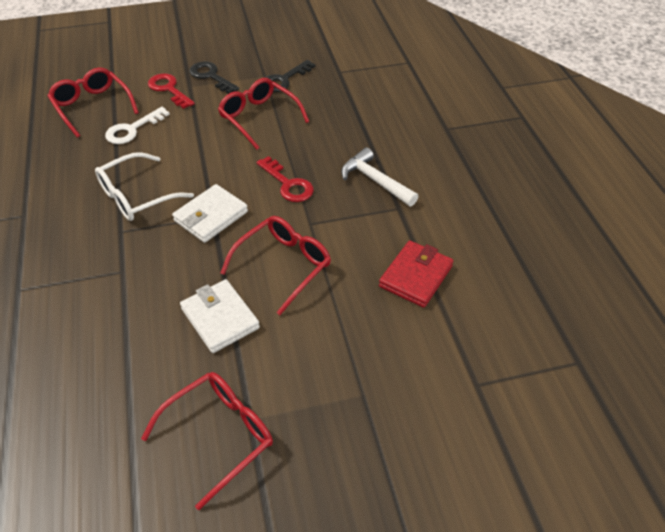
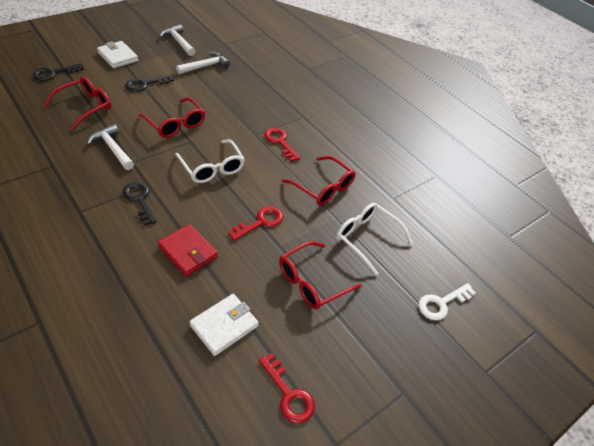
black key: [190,62,239,94] [265,60,315,92] = 2 -> [32,63,84,81] [122,182,157,226] [125,75,174,92] = 3
red key: [148,73,195,109] [256,156,314,202] = 2 -> [228,206,283,241] [259,353,315,423] [264,128,301,162] = 3
white glasses: [95,152,194,221] = 1 -> [175,139,245,183] [337,203,413,275] = 2
white hammer: [341,147,419,206] = 1 -> [87,124,134,170] [159,24,195,56] [176,51,230,74] = 3

